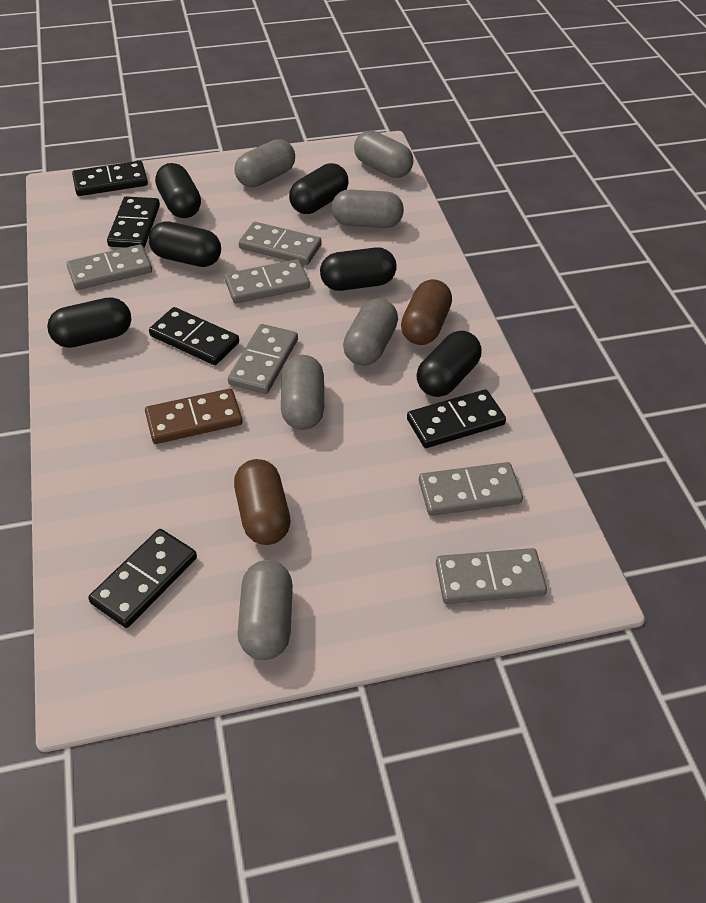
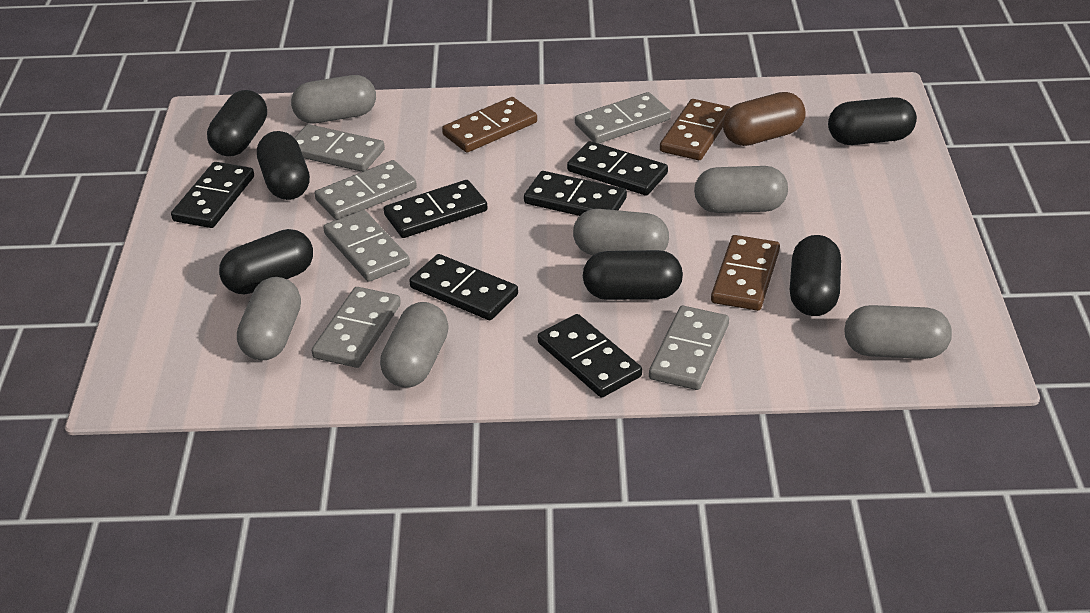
black domino: [72,161,148,196] [88,529,197,628] [107,197,160,248] [149,307,239,365] [407,389,506,448] = 5 -> [171,162,254,228] [384,180,488,238] [409,254,518,320] [524,171,627,216] [538,314,642,397] [567,141,668,196] = 6
brown capsule: [234,459,290,545] [401,279,452,345] = 2 -> [723,92,806,146] = 1
brown domino: [145,389,243,444] = 1 -> [442,97,537,152] [660,99,731,160] [711,235,780,311] = 3

